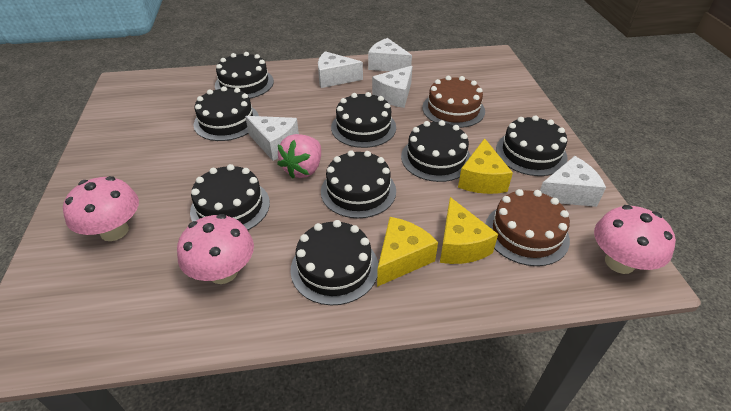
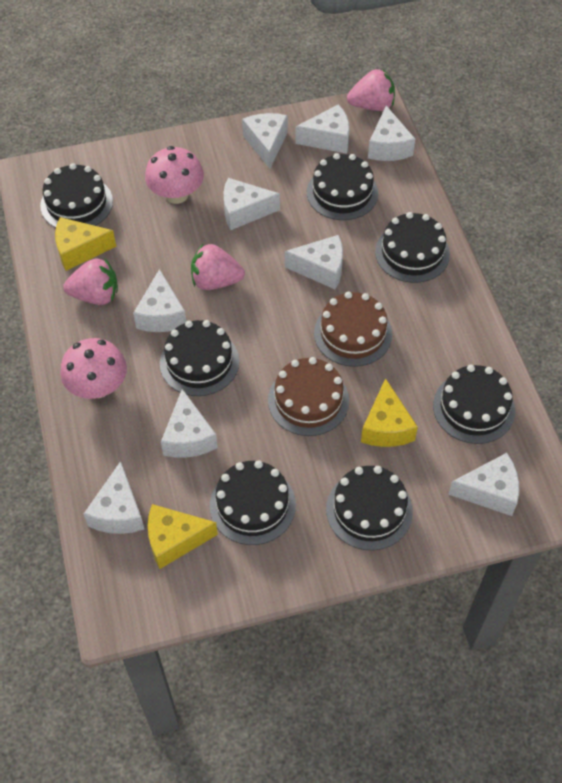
black cake: [190,164,270,230] [194,86,259,141] [215,52,274,98] [290,220,378,305] [321,150,396,218] [331,92,396,148] [401,120,471,182] [496,115,568,176] = 8 -> [40,163,113,228] [160,320,239,396] [210,460,296,545] [307,153,378,220] [326,466,413,550] [375,212,450,283] [433,364,515,444] = 7
pink mushroom: [63,176,139,241] [177,214,254,284] [594,205,676,274] = 3 -> [60,338,127,399] [145,146,204,204] = 2
pink strawberry: [277,134,321,179] = 1 -> [63,258,118,305] [191,244,245,290] [347,69,395,111] = 3
white cheese: [245,116,299,161] [318,51,363,88] [368,38,412,71] [372,66,413,108] [540,156,606,207] = 5 -> [84,461,144,534] [133,269,186,332] [161,389,218,458] [224,178,280,230] [242,113,288,169] [285,235,343,290] [295,104,349,154] [368,106,415,161] [448,453,519,516] = 9

